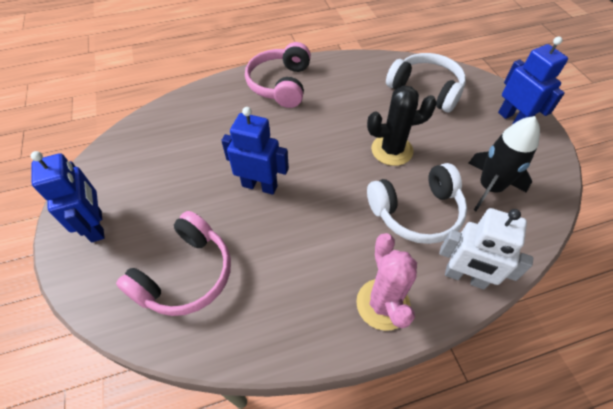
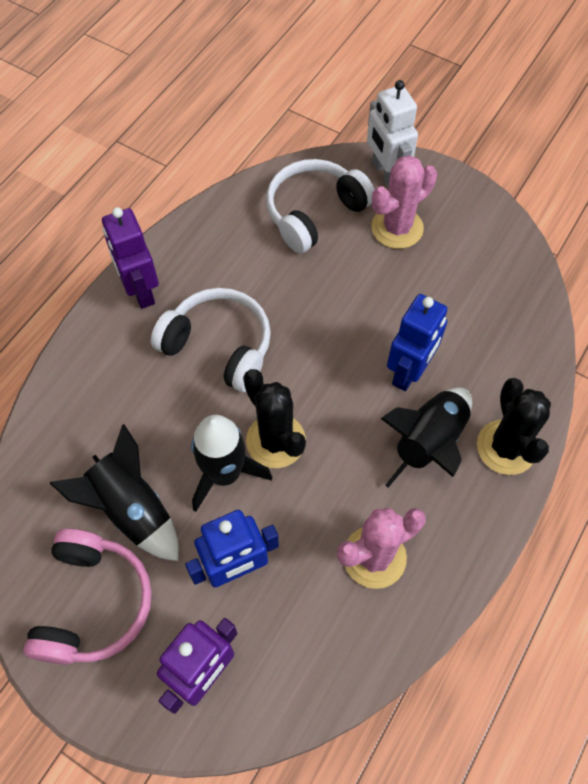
black cactus: [367,86,437,166] = 1 -> [243,369,306,468] [477,378,551,475] = 2
black rocket: [469,116,540,211] = 1 -> [50,424,179,561] [191,415,272,512] [381,388,472,488] = 3
blue robot: [31,151,105,243] [221,107,289,195] [498,36,568,125] = 3 -> [185,510,279,587] [387,294,447,391] = 2
pink cactus: [356,233,417,331] = 1 -> [337,508,426,589] [371,155,437,249] = 2
pink headphones: [116,211,231,316] [245,42,311,108] = 2 -> [23,528,152,665] = 1
purple robot: none = 0 -> [102,207,159,309] [157,618,237,714] = 2

